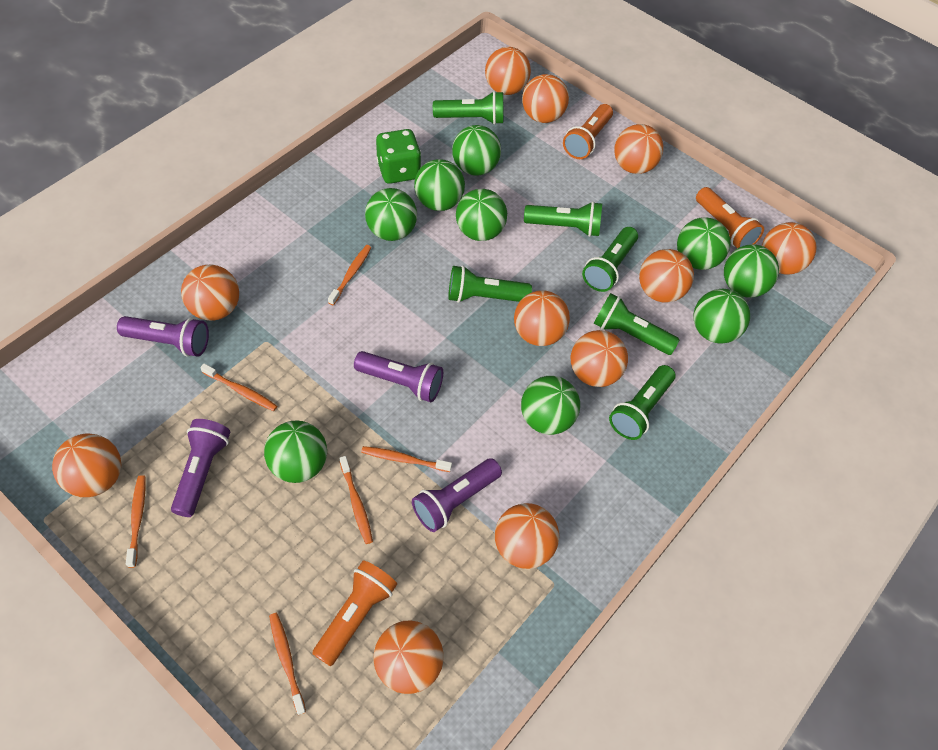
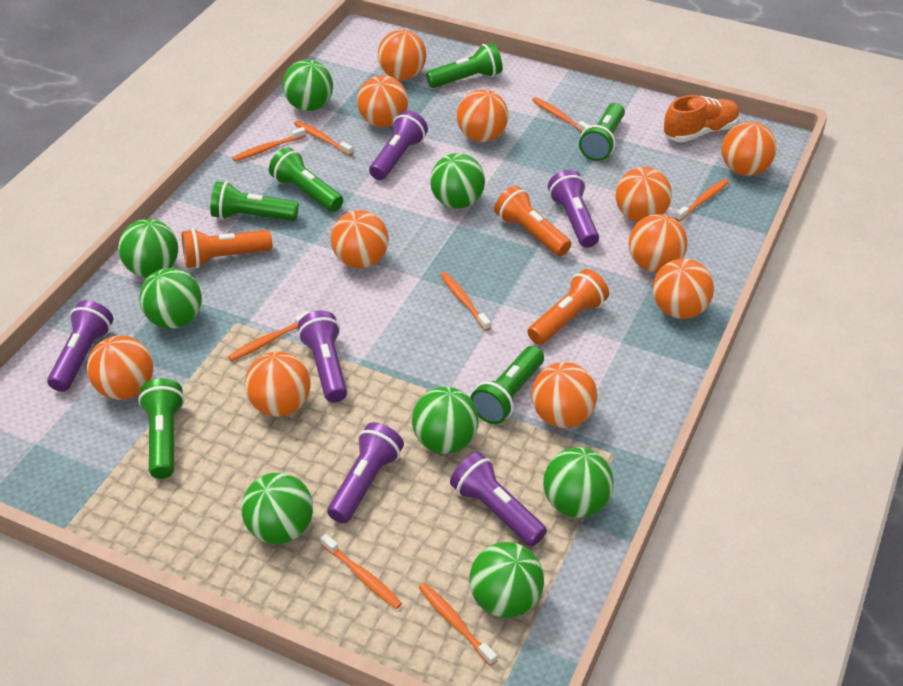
green ball: [264,421,327,483] [365,188,417,241] [414,159,465,211] [452,125,501,176] [456,189,507,241] [521,376,580,435] [677,217,731,270] [693,289,750,344] [724,244,779,298] = 9 -> [118,219,178,277] [139,268,202,329] [241,473,313,544] [282,60,333,111] [412,387,479,454] [430,153,485,209] [469,542,544,618] [543,447,614,518] = 8
green dice: [376,129,421,184] = 1 -> none = 0
orange shoe: none = 0 -> [663,95,740,142] = 1
orange toothbrush: [126,475,145,568] [200,363,277,411] [269,613,306,715] [328,245,371,305] [340,456,373,544] [361,446,452,472] = 6 -> [228,311,309,361] [232,127,306,161] [294,120,353,156] [320,534,402,609] [418,583,497,666] [441,272,491,331] [532,97,590,132] [675,179,729,221] = 8
purple flashlight: [117,316,209,357] [171,419,230,517] [354,351,443,402] [412,458,502,532] = 4 -> [47,300,113,392] [298,311,347,403] [327,422,404,523] [369,110,428,180] [450,452,547,546] [548,170,599,248] = 6

